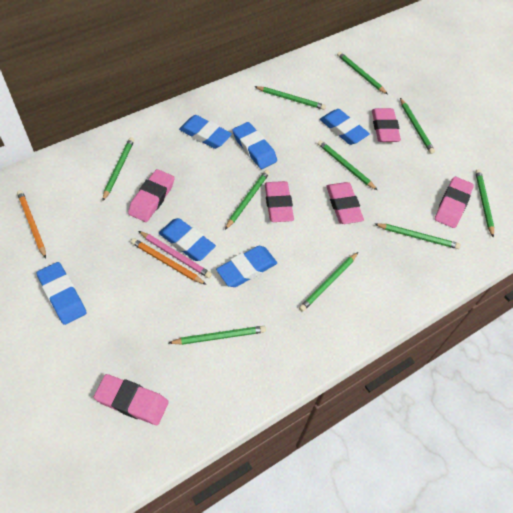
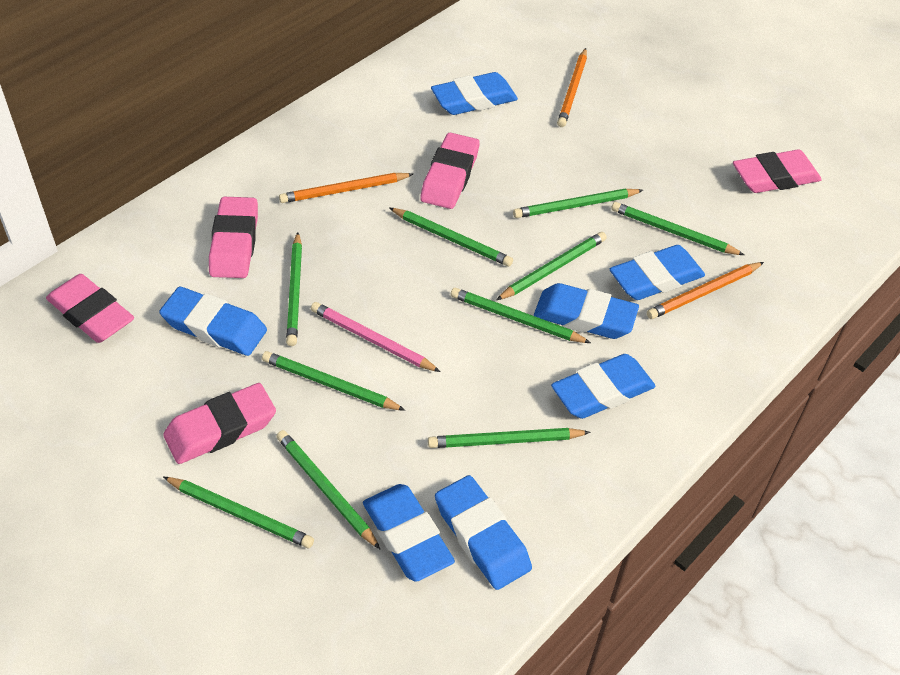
blue eraser: [36,262,87,325] [159,218,216,261] [179,115,232,149] [216,246,277,287] [233,122,277,169] [320,109,370,145] = 6 -> [159,287,267,356] [363,484,455,582] [431,72,518,115] [435,475,532,590] [534,283,639,339] [551,354,656,419] [610,245,705,300] = 7
orange pencil: [17,190,46,259] [131,238,207,285] = 2 -> [279,173,413,203] [557,48,587,127] [647,262,764,319] = 3
pink eraser: [94,374,169,425] [128,169,175,222] [265,181,294,222] [326,182,364,224] [372,108,401,142] [435,177,474,228] = 6 -> [46,274,134,343] [163,383,276,464] [209,197,258,278] [420,133,480,209] [733,150,822,193] = 5

